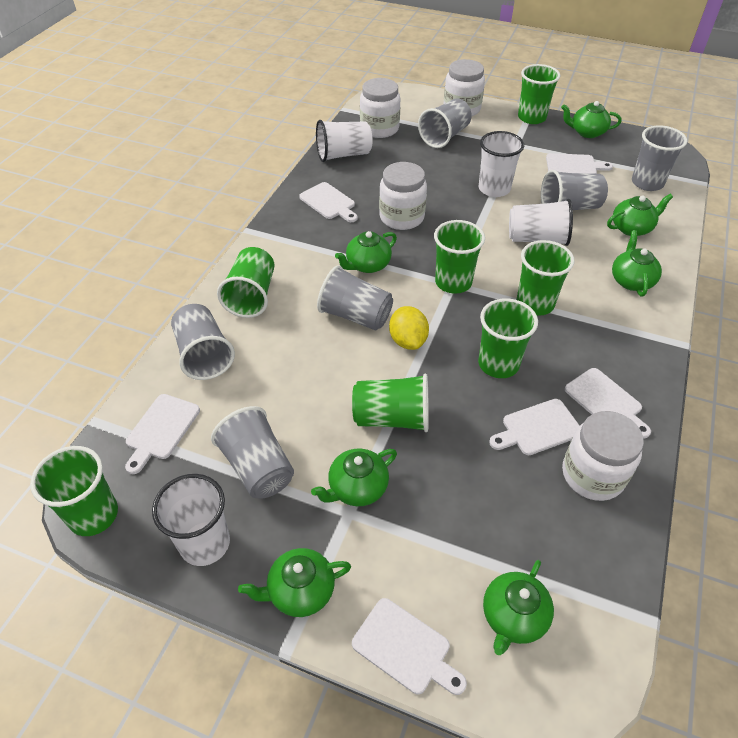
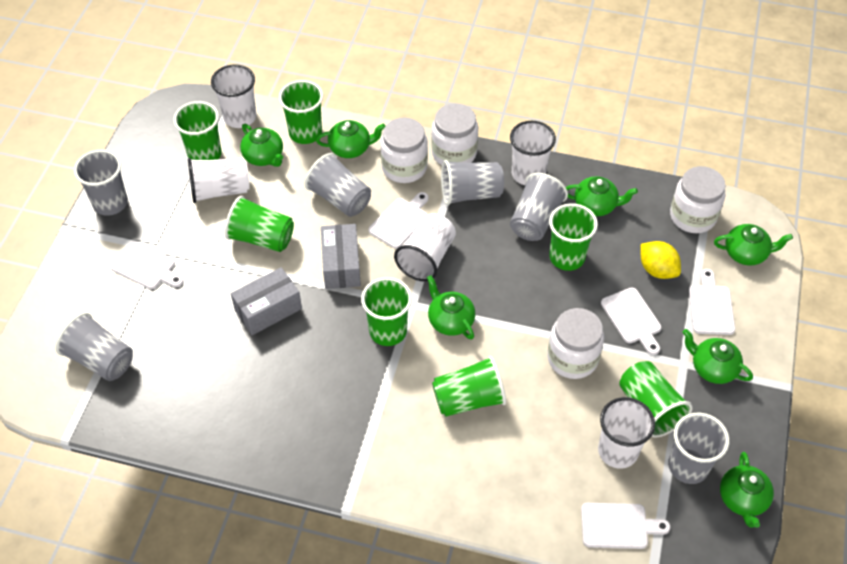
grey box: none = 0 -> [231,267,302,335] [321,224,361,289] = 2
white cup: [152,474,230,566] [316,120,372,162] [479,131,524,197] [509,199,573,246] = 4 -> [188,158,250,203] [211,64,256,128] [394,214,456,282] [510,121,556,185] [598,397,655,469] = 5
white cutting board: [125,394,200,474] [299,182,358,222] [352,598,467,695] [489,399,580,455] [546,153,613,174] [565,368,651,438] = 6 -> [110,241,184,289] [369,192,429,249] [581,503,670,549] [601,287,661,355] [689,269,735,335] = 5

